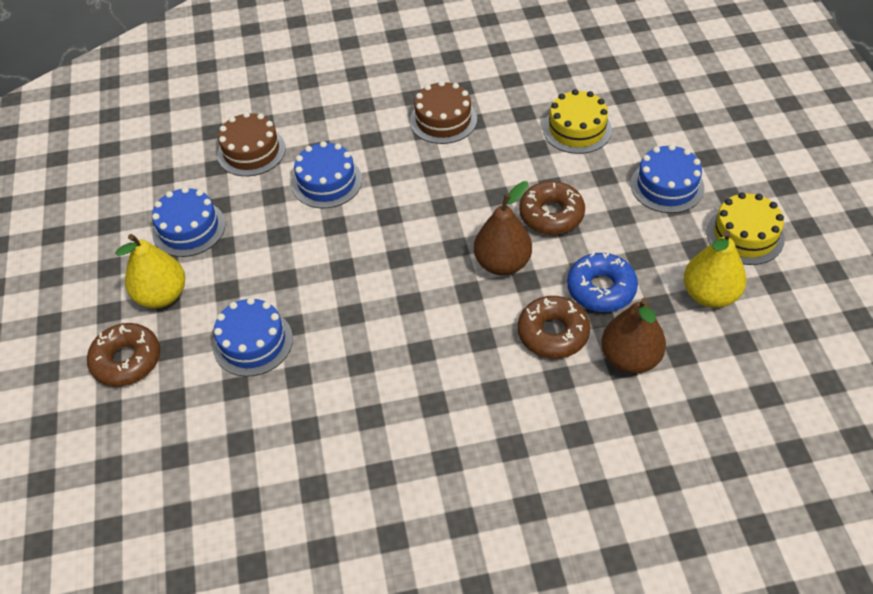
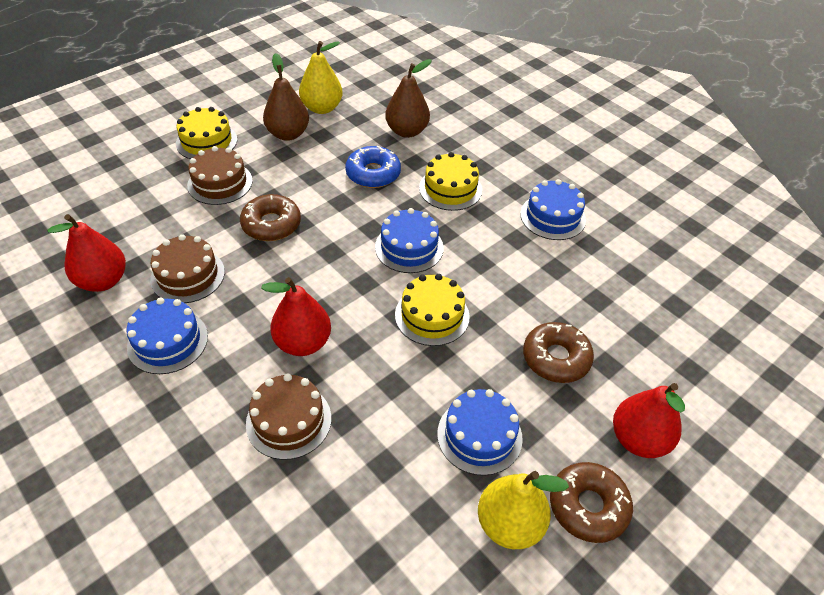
brown cake: [217,112,286,176] [410,81,477,144] = 2 -> [150,234,225,303] [187,146,253,205] [246,373,331,460] = 3
red pear: none = 0 -> [47,214,126,292] [261,277,331,356] [613,383,685,458] = 3
yellow cake: [543,89,612,154] [706,192,785,265] = 2 -> [176,107,237,159] [395,274,470,346] [419,152,482,211] = 3

